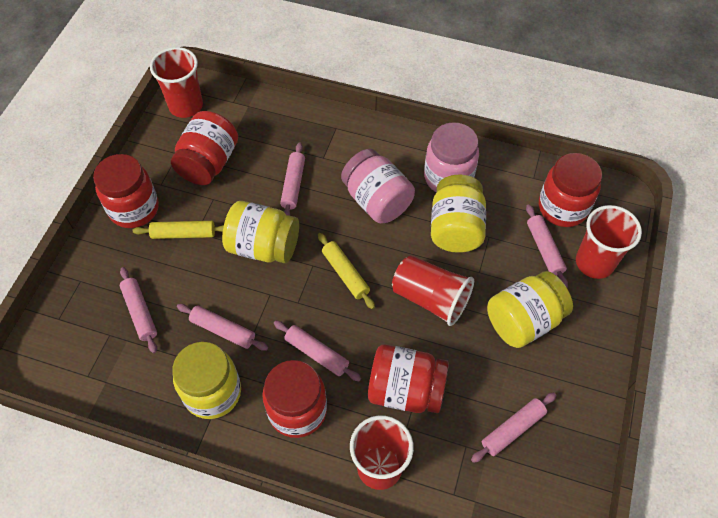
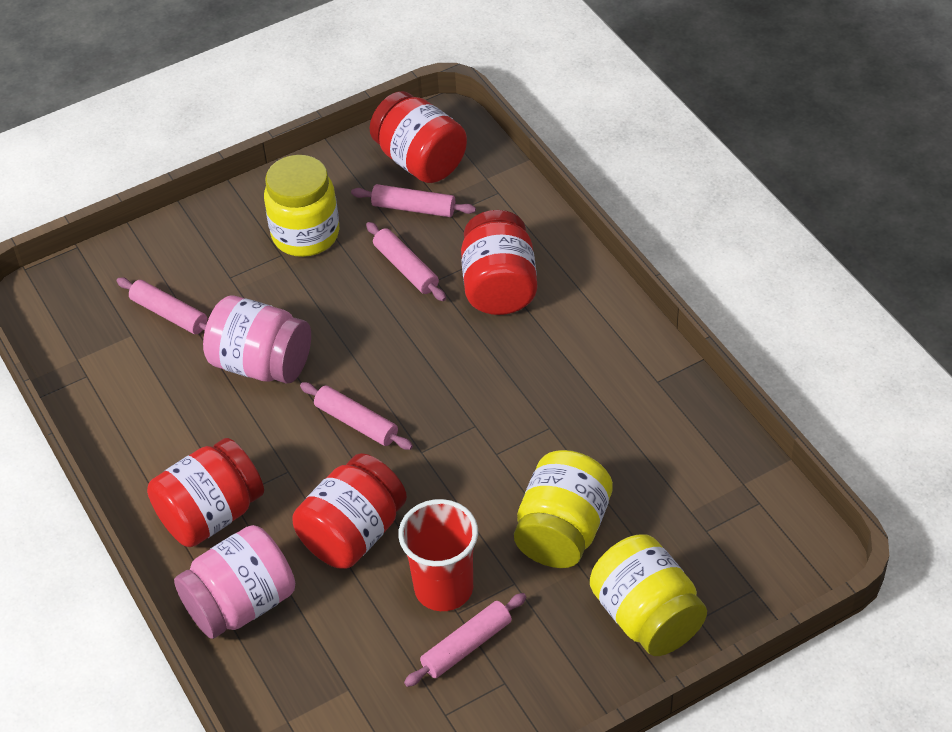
pink rolling pin: [120,267,157,353] [177,304,268,351] [274,321,361,381] [280,143,305,216] [471,393,557,463] [526,204,568,287] = 6 -> [117,278,207,334] [300,382,413,450] [351,184,476,217] [366,222,446,301] [404,593,526,687] = 5
red cup: [150,47,203,118] [350,415,414,490] [392,255,474,326] [576,205,642,279] = 4 -> [398,499,478,611] = 1
red jar: [93,154,159,228] [171,111,238,185] [262,360,327,438] [368,344,449,413] [539,153,602,227] = 5 -> [147,438,264,547] [292,453,407,569] [370,91,467,183] [461,210,537,315] = 4
yellow jar: [172,342,241,419] [222,201,299,263] [431,175,486,253] [487,271,573,348] = 4 -> [264,155,339,257] [514,450,613,568] [590,534,707,656] = 3
yellow rolling pin: [133,221,224,239] [318,233,375,309] = 2 -> none = 0

